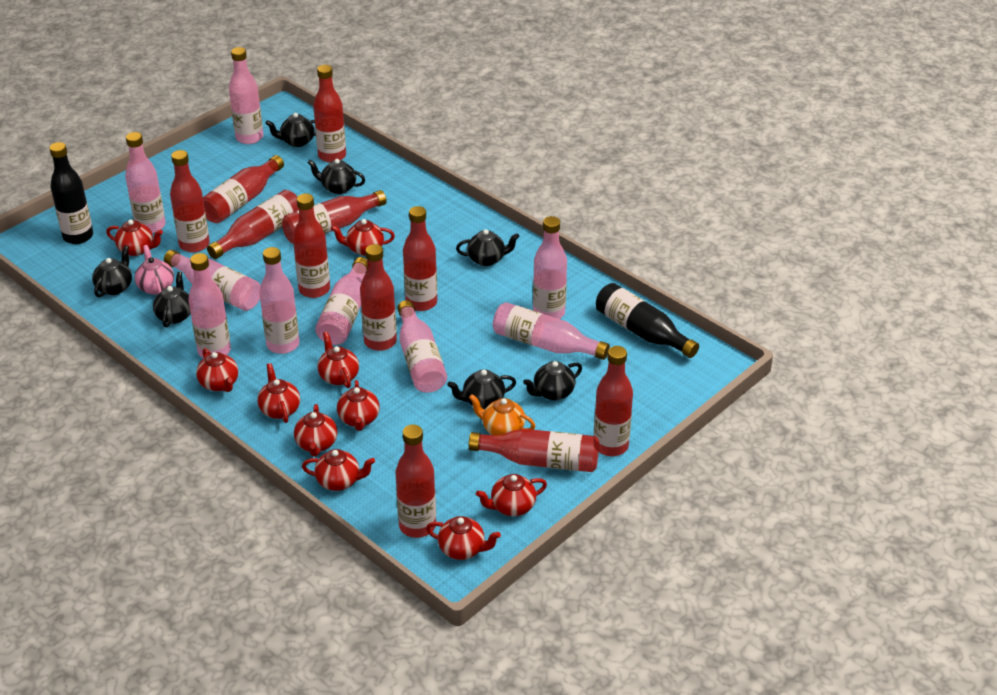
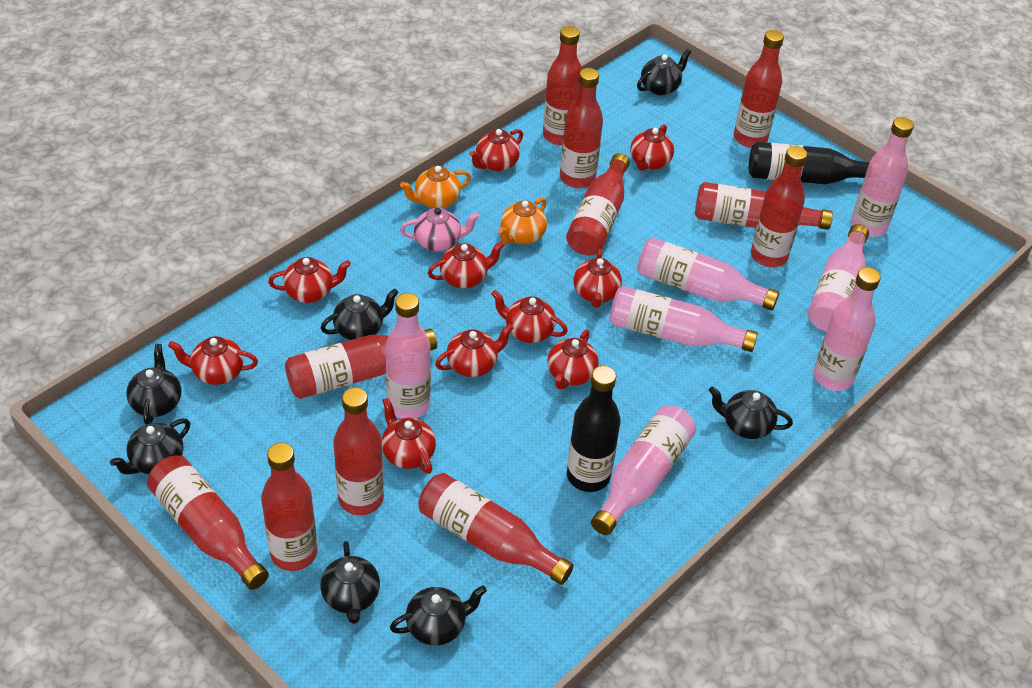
orange teapot: [469,394,536,435] = 1 -> [400,166,471,208] [498,198,547,244] = 2
pink bottle: [125,132,166,233] [164,250,261,311] [188,253,231,358] [229,47,263,144] [259,247,299,354] [315,257,367,345] [397,300,447,393] [493,302,610,360] [533,216,567,319] = 9 -> [385,293,431,419] [591,405,696,535] [609,286,758,352] [637,238,779,311] [808,224,869,331] [813,267,881,391] [851,117,914,237] = 7

